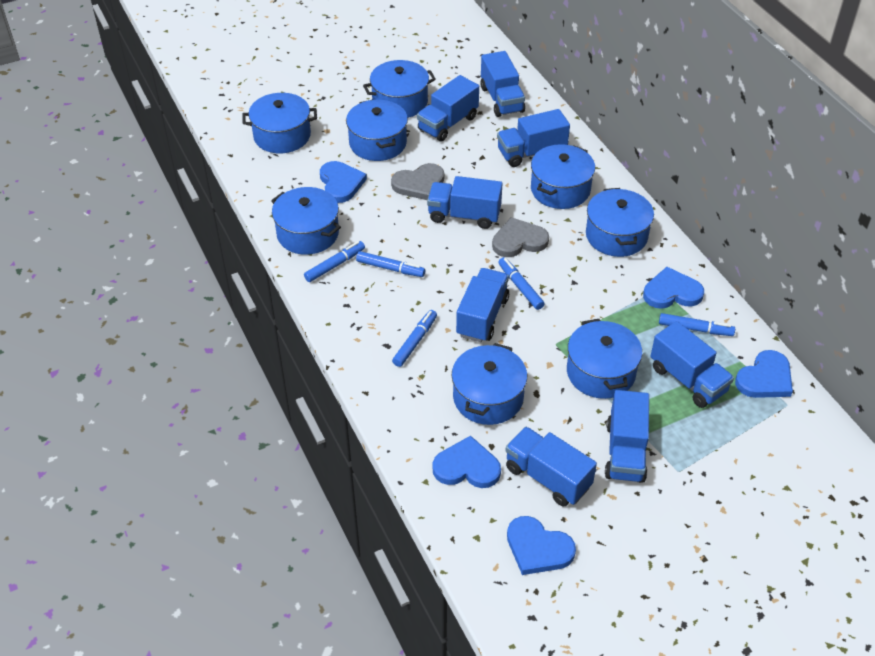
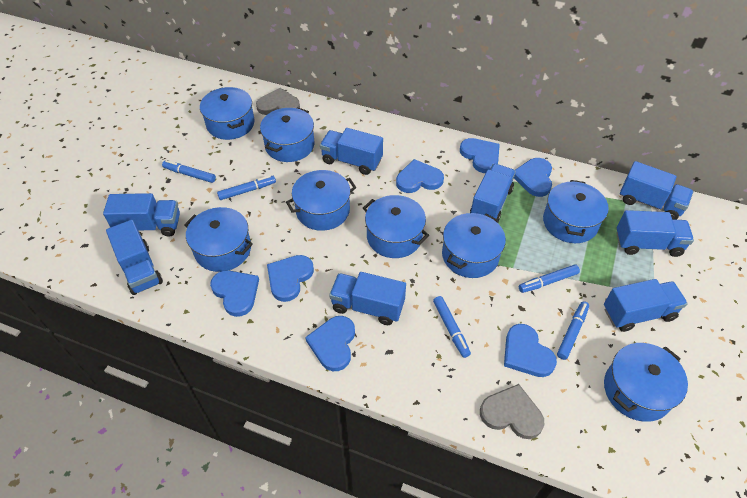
blue heart: [320,161,367,203] [433,436,501,488] [507,516,576,575] [643,267,704,309] [735,350,793,398] = 5 -> [210,270,259,317] [267,255,314,302] [305,316,355,371] [396,159,444,193] [460,138,500,173] [504,324,557,377] [514,158,552,197] = 7

